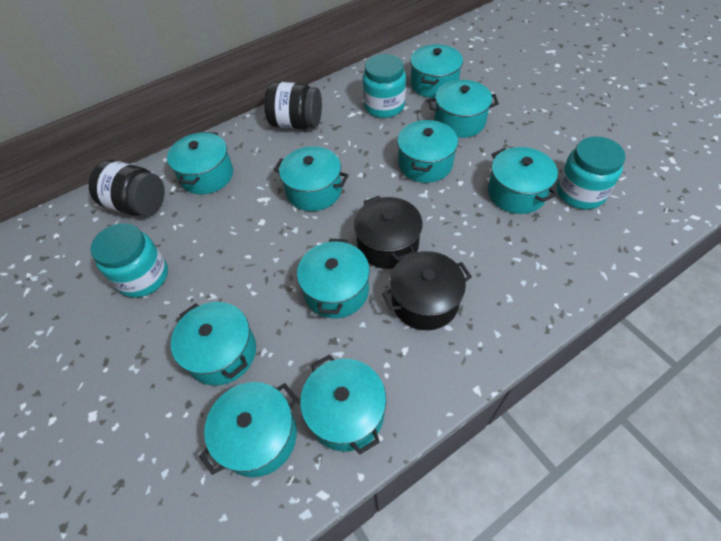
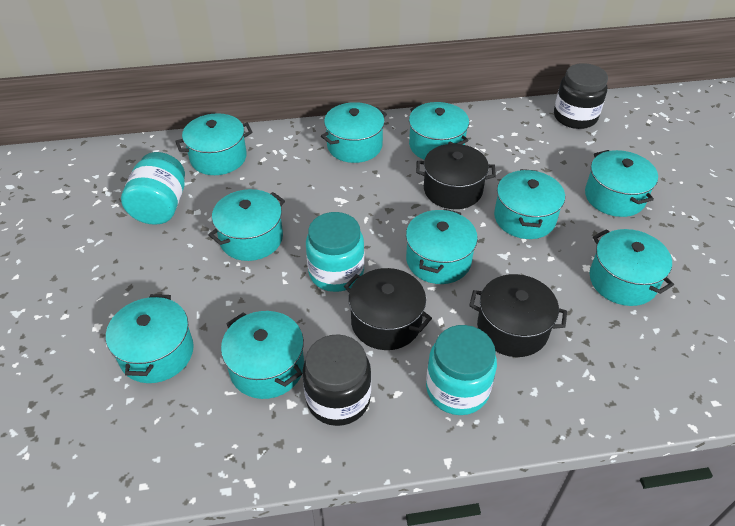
black pot: [354,196,423,269] [382,251,472,330] = 2 -> [344,268,432,350] [416,144,496,209] [469,274,567,357] = 3

